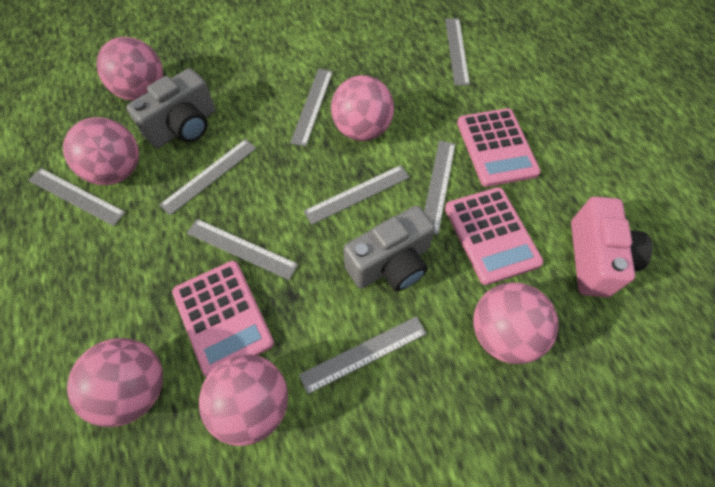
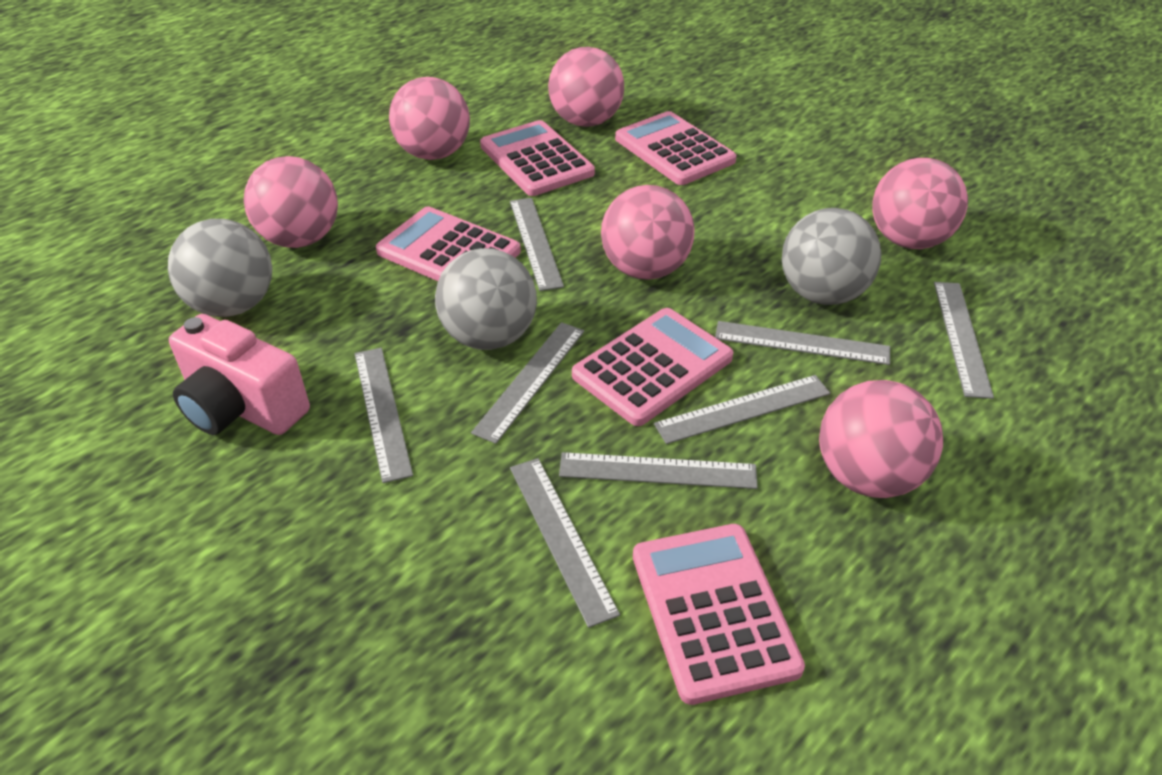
grey ball: none = 0 -> [168,219,272,317] [435,248,537,350] [782,208,882,305] = 3
grey camera: [126,68,216,148] [344,205,435,291] = 2 -> none = 0
pink calculator: [172,261,274,377] [445,187,543,285] [457,108,541,187] = 3 -> [376,206,521,281] [480,120,595,196] [572,308,733,426] [615,111,737,185] [633,524,805,705] = 5

